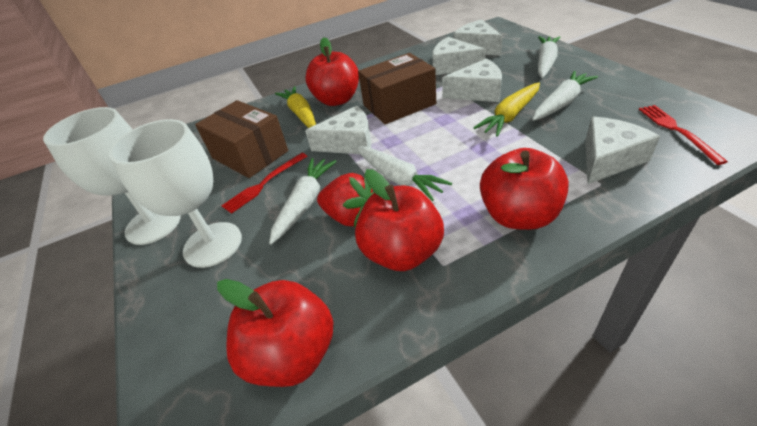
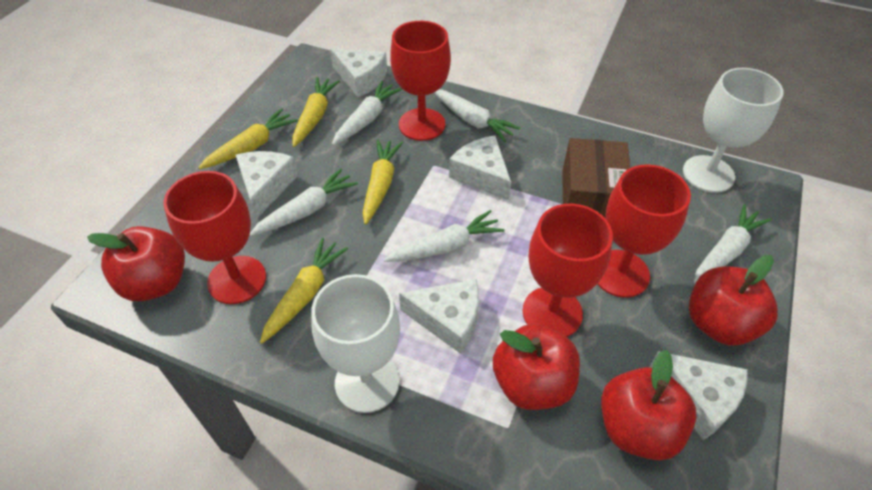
brown box: [195,100,288,178] [358,53,436,124] = 2 -> [562,138,630,219] = 1
red fork: [221,153,307,214] [639,105,728,165] = 2 -> none = 0
red goblet: none = 0 -> [163,171,266,304] [390,21,451,141] [523,204,613,337] [597,164,691,298] = 4
red strawberry: [317,173,375,227] = 1 -> none = 0
white carrot: [269,158,337,244] [355,146,452,201] [532,71,598,121] [538,36,561,78] = 4 -> [250,168,358,236] [332,81,402,145] [384,210,505,262] [434,89,520,142] [694,204,772,283] = 5
yellow carrot: [275,86,316,128] [473,83,540,137] = 2 -> [198,108,298,169] [260,238,348,343] [292,77,340,147] [362,139,403,224] = 4

